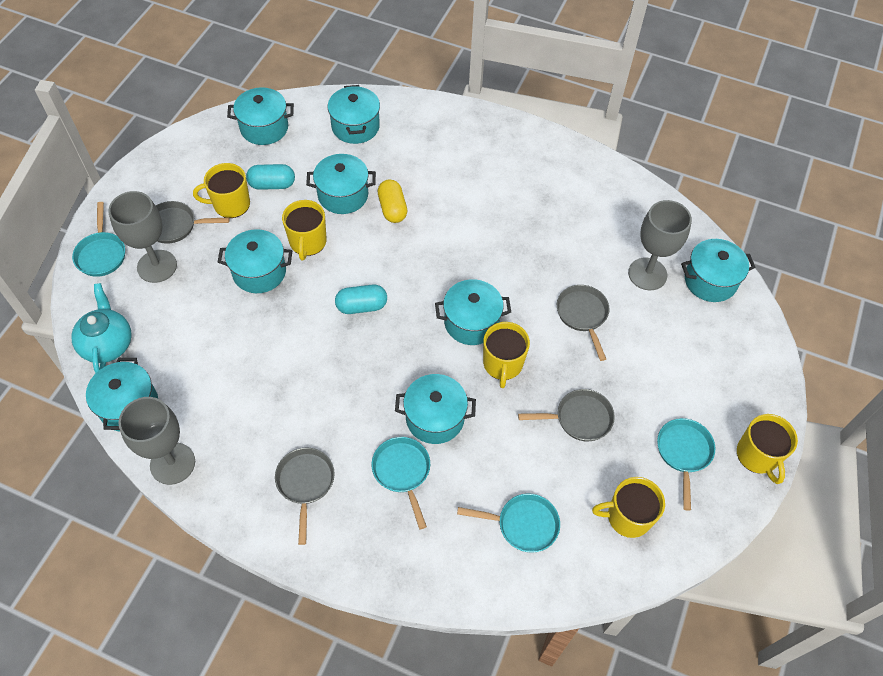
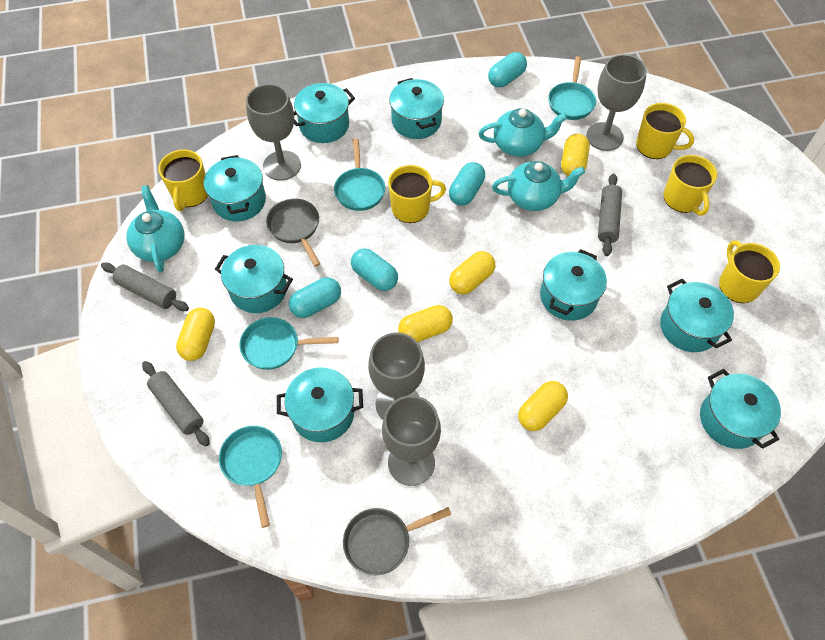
grey goblet: [108,191,177,283] [119,397,195,485] [628,200,692,290] = 3 -> [246,84,301,181] [368,333,425,420] [382,395,441,486] [586,54,647,151] = 4
grey pan: [156,201,230,244] [275,447,335,545] [518,389,615,441] [557,285,610,361] = 4 -> [266,199,320,267] [343,507,451,575] = 2
grey rolling pin: none = 0 -> [101,263,189,311] [142,361,210,446] [598,174,622,256] = 3
turquoise capsule: [246,164,295,190] [335,285,387,314] = 2 -> [289,277,341,318] [351,249,398,291] [449,162,485,206] [488,52,527,88] = 4
turquoise teapot: [71,283,132,374] = 1 -> [126,185,184,273] [478,108,567,157] [492,161,585,211] = 3
yellow capsule: [378,179,407,223] = 1 -> [176,308,215,361] [398,305,453,342] [449,251,495,294] [518,381,568,431] [561,134,590,176] = 5

